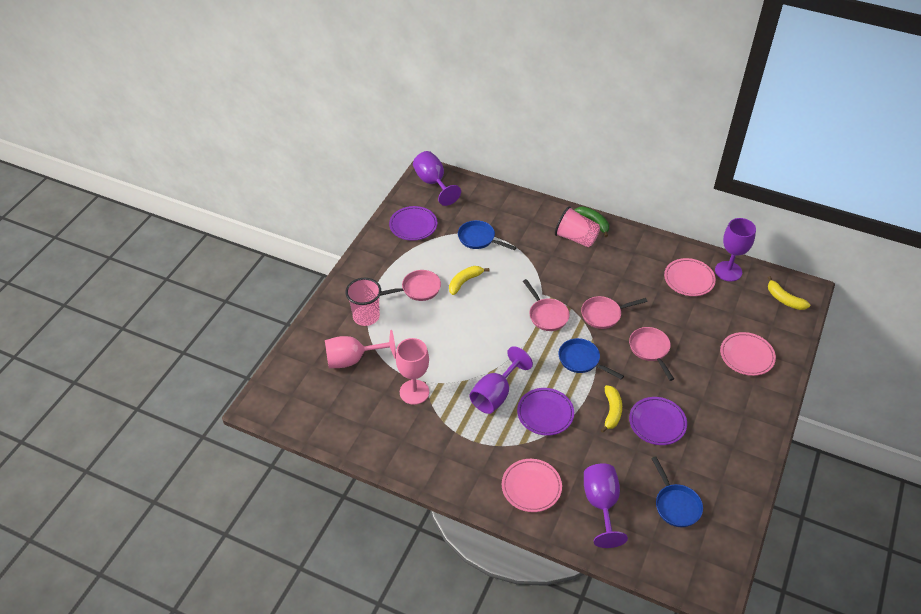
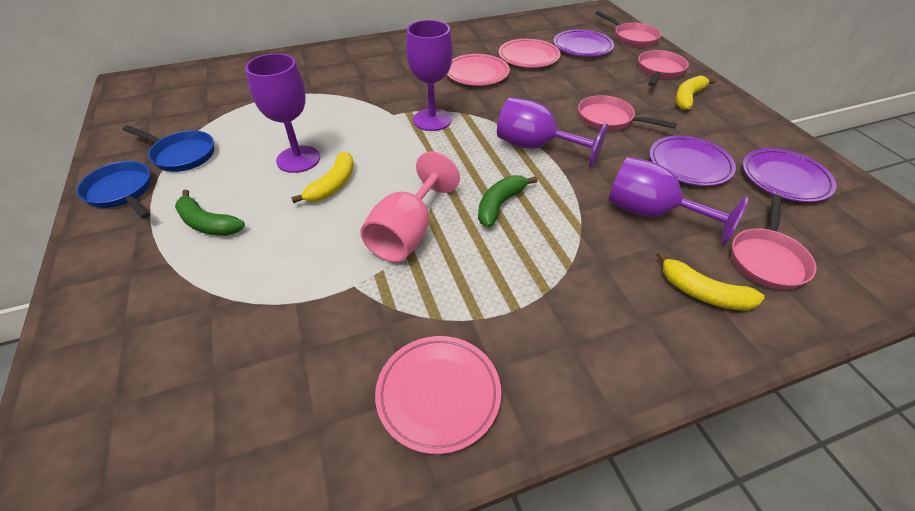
blue pan: [458,220,517,251] [558,338,624,380] [651,457,703,527] = 3 -> [77,161,151,219] [123,125,214,172] = 2
green banana: [574,206,609,237] = 1 -> [175,189,245,236] [478,175,537,228] = 2
pink cup: [345,278,381,326] [555,206,600,247] = 2 -> none = 0
pink goblet: [325,330,396,368] [396,338,429,405] = 2 -> [360,151,460,262] = 1

